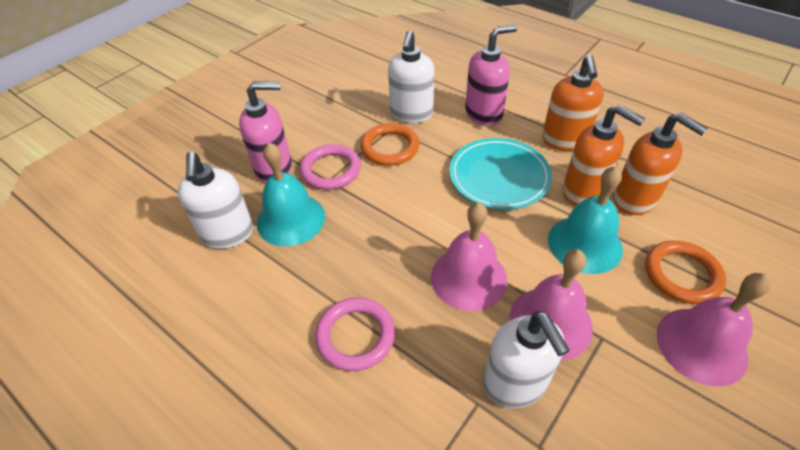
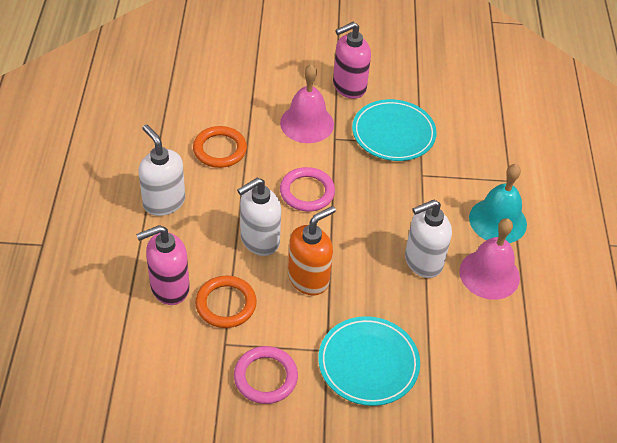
orange soap dispenser: [542,55,604,151] [563,104,645,206] [613,112,708,215] = 3 -> [288,206,336,295] = 1
pink bell: [431,202,507,311] [510,249,593,361] [657,273,770,386] = 3 -> [280,64,334,143] [459,218,520,300] = 2
turquoise bell: [257,143,325,246] [548,166,623,274] = 2 -> [469,164,527,243] = 1
turquoise plate: [449,138,552,210] = 1 -> [318,316,420,406] [352,99,437,161] = 2

